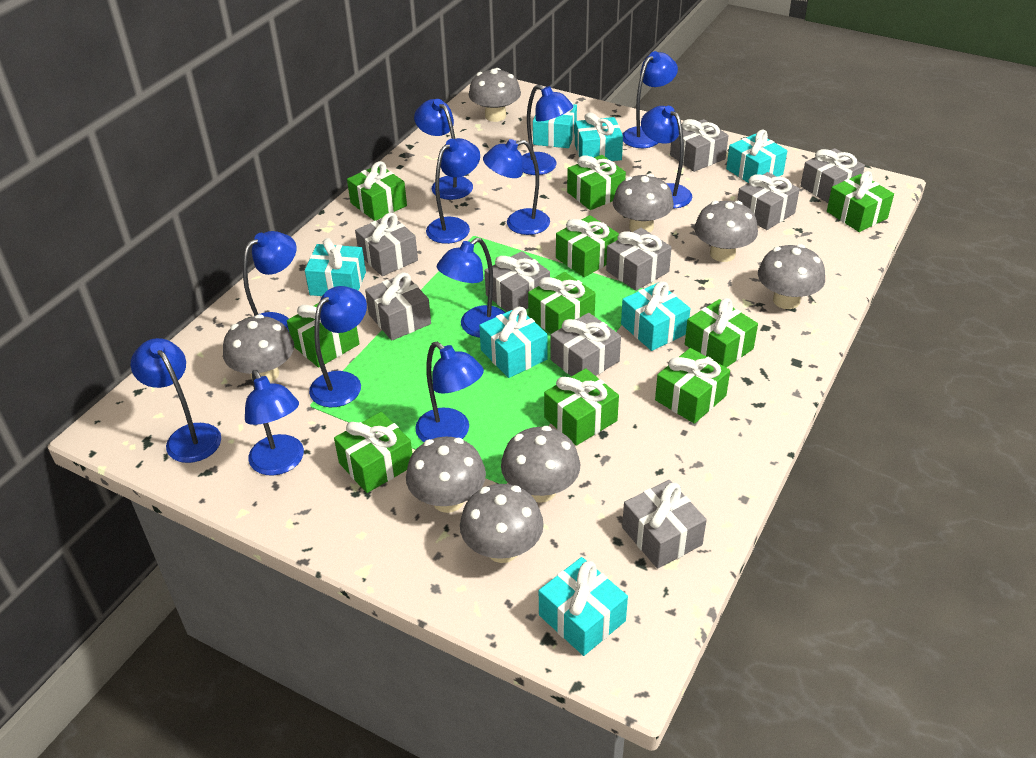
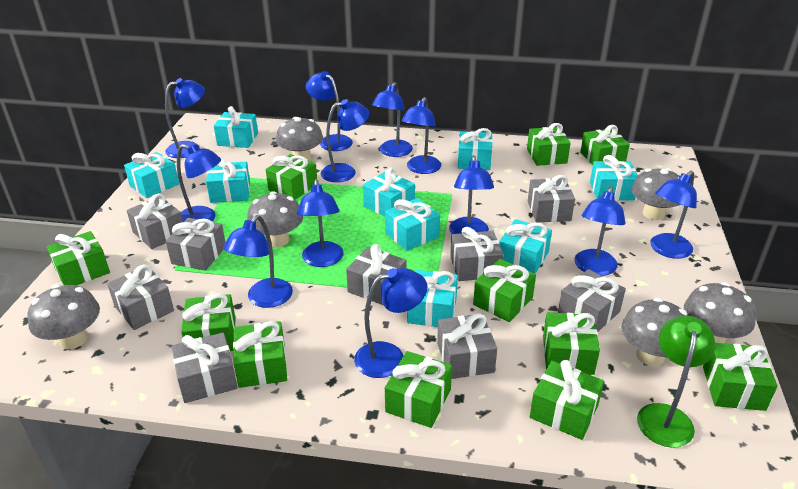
green gift: [287,303,359,368] [334,412,412,493] [347,161,407,221] [528,272,596,334] [544,368,619,446] [556,215,619,277] [567,155,626,210] [655,348,730,424] [685,298,758,367] [827,171,894,232] = 10 -> [47,231,110,285] [181,293,236,351] [233,321,287,388] [266,154,317,199] [385,351,452,428] [473,259,536,322] [527,123,571,166] [530,360,604,440] [543,312,600,375] [580,125,630,165] [703,343,778,411] = 11
green lamp: none = 0 -> [637,316,716,448] = 1
grey mushroom: [223,314,294,383] [406,437,486,513] [460,484,544,563] [469,68,521,122] [501,426,580,503] [613,174,674,233] [694,201,758,262] [758,244,825,309] = 8 -> [27,284,100,349] [247,191,303,247] [276,117,323,161] [622,298,688,366] [631,168,680,220] [684,282,756,343] = 6
turquoise gift: [305,238,366,296] [479,307,547,378] [533,100,577,148] [539,557,628,656] [575,112,623,161] [621,281,690,351] [726,130,787,183] = 7 -> [124,152,179,198] [206,157,250,203] [214,106,258,148] [363,168,415,217] [385,198,440,251] [407,270,458,327] [458,128,493,170] [499,219,552,274] [590,155,638,201] = 9

